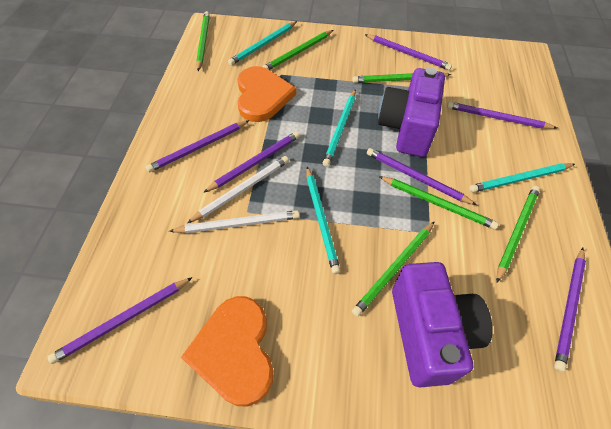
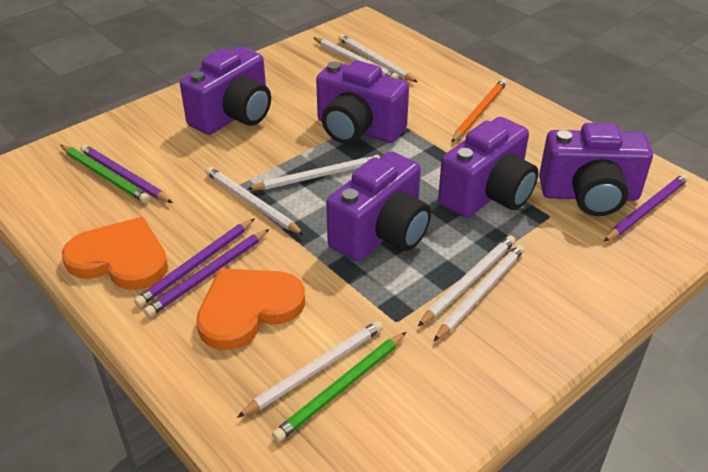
green pencil: [196,11,210,71] [263,30,333,70] [352,221,435,317] [353,72,451,83] [379,176,499,230] [496,186,540,283] = 6 -> [60,145,150,203] [272,332,406,442] = 2
orange pencil: none = 0 -> [451,79,507,143] = 1
purple camera: [378,67,445,157] [392,262,493,387] = 2 -> [180,46,271,135] [316,60,409,144] [326,151,431,261] [438,117,538,218] [539,123,653,216] = 5
purple pencil: [47,277,193,364] [146,120,250,172] [203,131,300,193] [365,34,452,70] [367,148,477,205] [447,102,557,129] [554,248,586,372] = 7 -> [80,145,173,203] [134,218,255,307] [144,229,269,317] [604,174,689,242] = 4
turquoise pencil: [228,21,297,65] [306,167,341,274] [323,89,356,167] [469,163,575,193] = 4 -> none = 0
white pencil: [169,210,300,233] [187,156,289,223] = 2 -> [205,167,304,235] [237,320,383,418] [247,155,380,190] [313,37,399,79] [339,34,417,82] [418,235,516,326] [434,244,525,341] = 7

